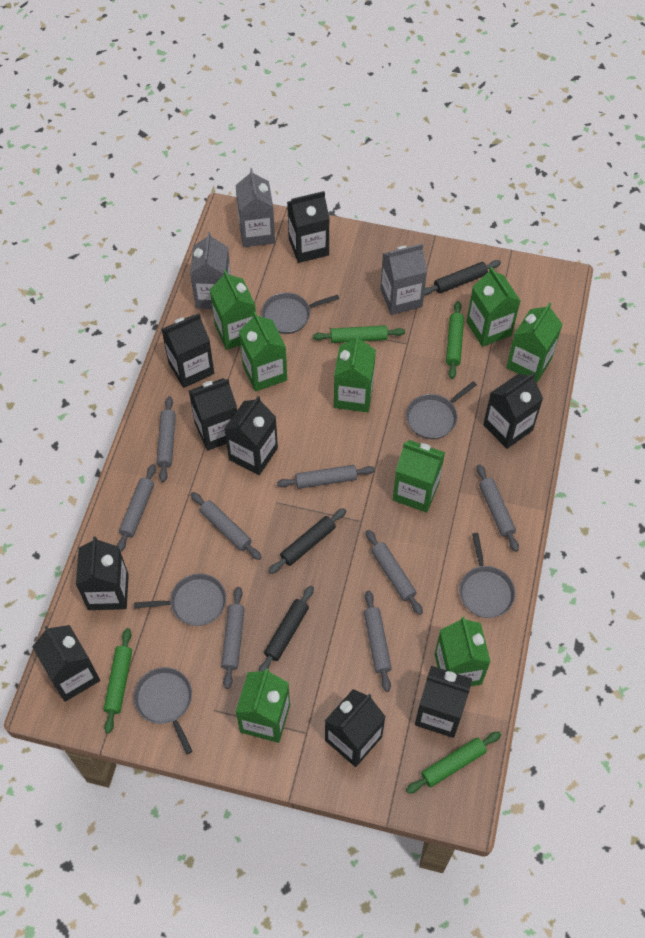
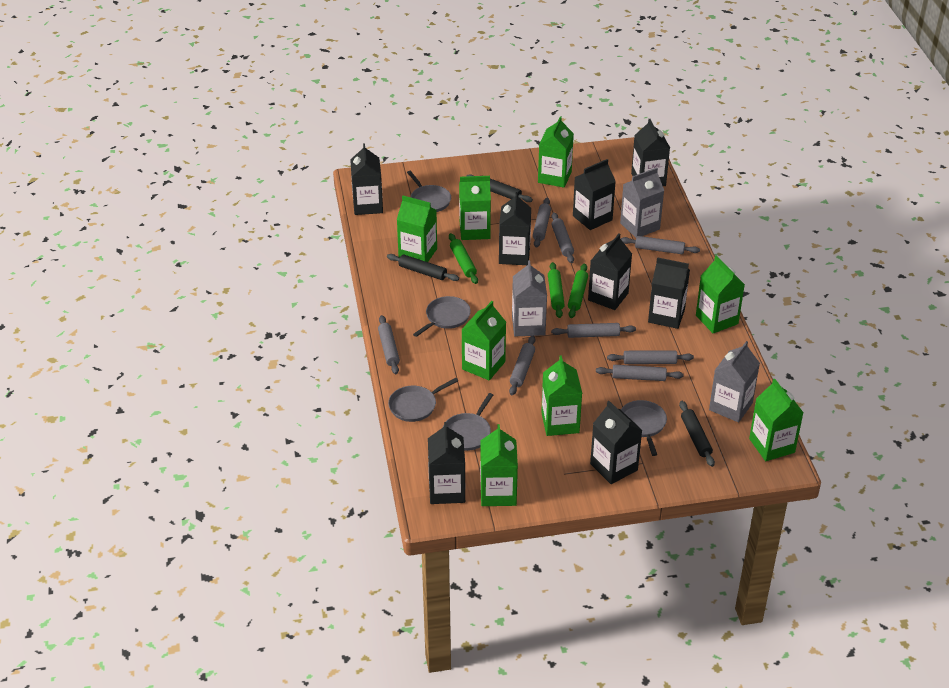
black carton: [32,625,100,702] [76,536,129,610] [161,313,214,388] [189,378,237,451] [224,396,278,475] [287,191,330,263] [325,689,386,767] [415,666,472,738] [483,372,543,449] = 9 -> [350,143,383,215] [428,422,465,504] [499,192,531,265] [573,159,616,230] [588,234,632,310] [590,401,642,484] [631,119,670,186] [648,257,690,329] = 8
green rolling pin: [104,628,132,734] [313,325,405,343] [406,731,501,794] [446,301,464,379] = 4 -> [449,233,478,284] [548,262,565,318] [568,264,588,318] = 3

